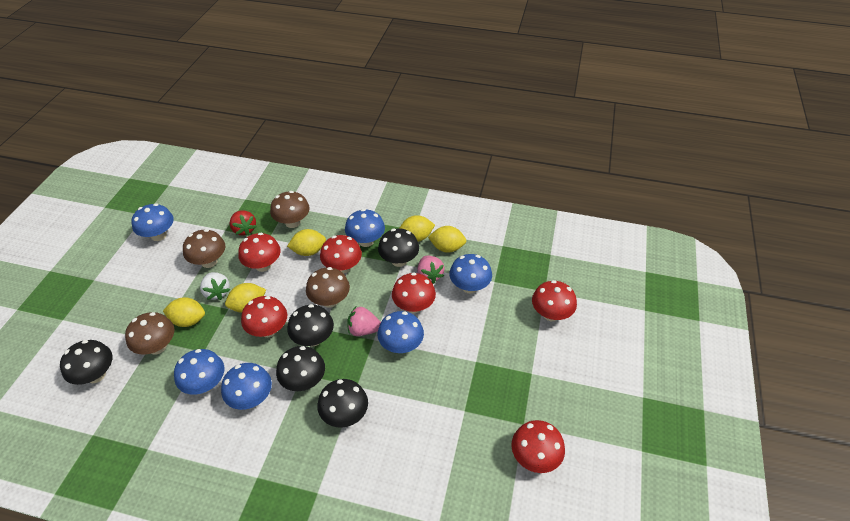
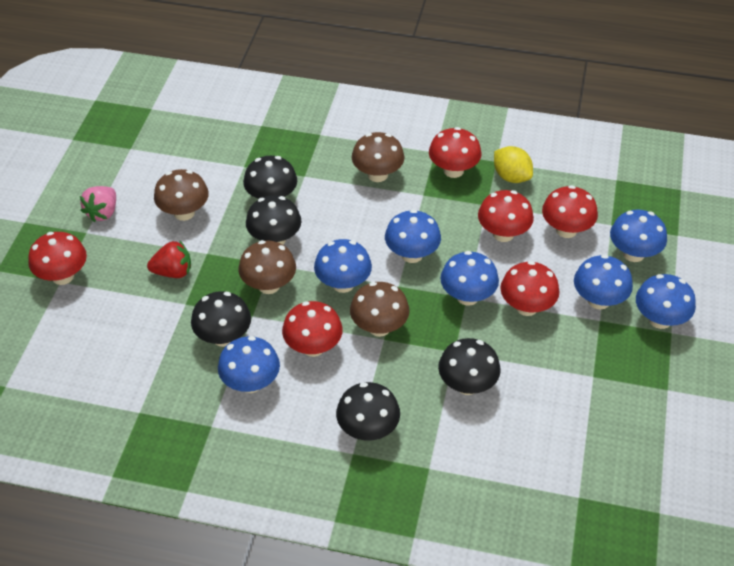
blue mushroom: [132,204,174,241] [174,349,224,395] [221,363,272,410] [345,209,385,247] [378,311,424,353] [449,254,492,293] = 6 -> [218,336,280,393] [314,239,372,293] [385,209,441,263] [440,251,499,306] [574,255,633,310] [610,210,667,262] [636,274,696,329] = 7
pink strawberry: [347,307,381,336] [417,256,445,284] = 2 -> [80,186,116,222] = 1
white strawberry: [200,272,230,300] = 1 -> none = 0
yellow lemon: [163,297,205,327] [225,283,266,313] [287,229,326,256] [399,215,435,242] [428,226,466,253] = 5 -> [494,146,533,183] = 1

